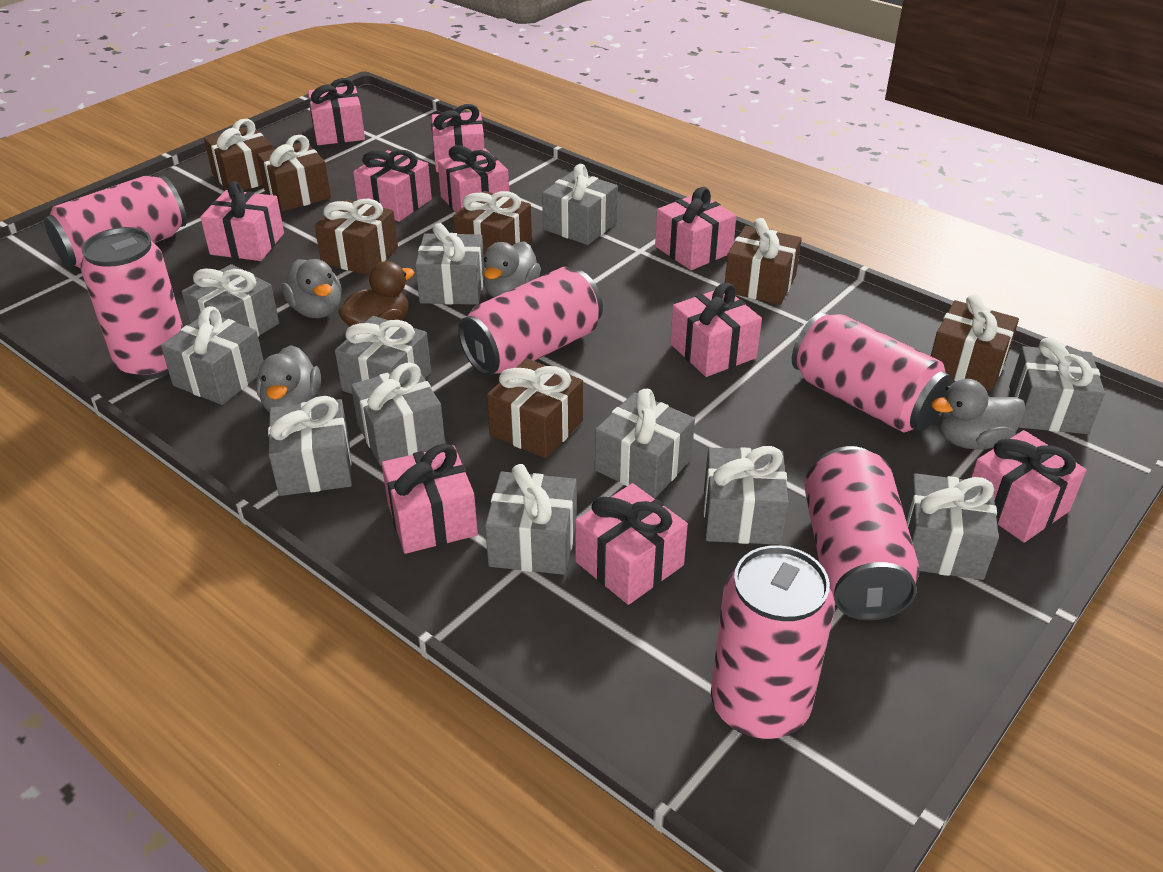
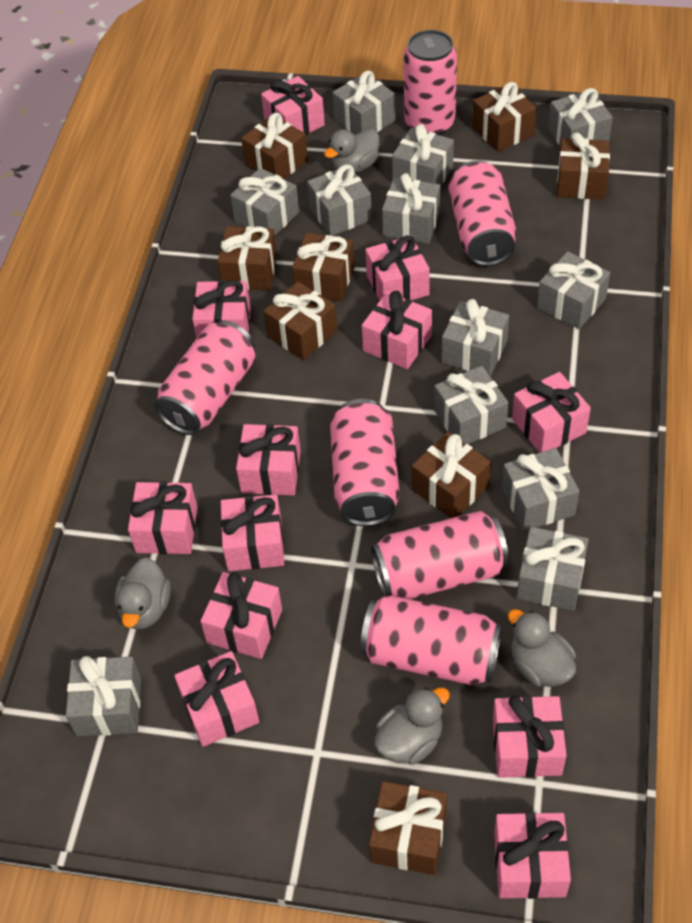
brown duck: [338,261,414,327] = 1 -> none = 0
brown gift: [204,119,272,191] [257,135,331,211] [315,199,398,275] [453,191,532,254] [487,358,583,459] [725,218,802,305] [931,294,1019,391] = 7 -> [218,226,277,291] [241,113,308,179] [264,282,337,360] [292,233,355,302] [369,781,447,875] [412,432,491,518] [472,82,537,152] [557,133,610,200] = 8
pink gift: [200,181,284,261] [308,78,365,145] [353,150,432,222] [382,444,478,554] [431,104,485,172] [438,145,509,213] [575,483,688,605] [655,187,736,270] [670,283,762,377] [971,430,1086,542] = 10 -> [128,482,198,554] [174,651,259,747] [192,280,251,339] [200,572,282,659] [221,494,284,571] [236,424,301,496] [261,76,325,135] [362,291,432,369] [365,235,430,300] [493,695,567,778] [494,812,571,899] [512,372,591,453] = 12

